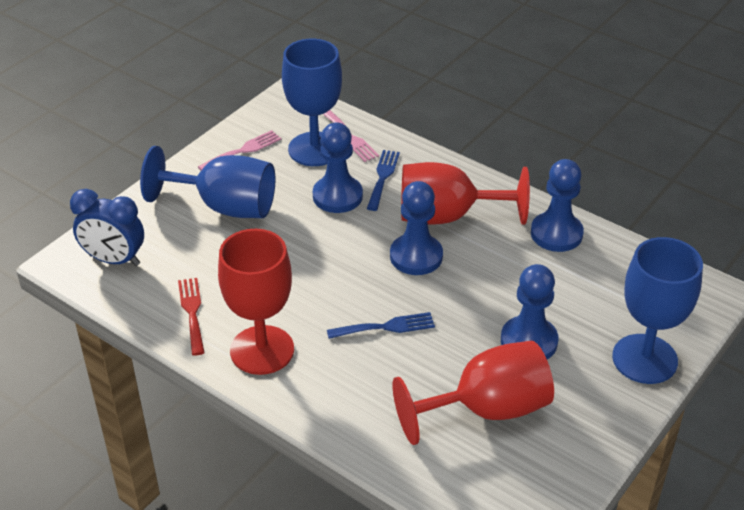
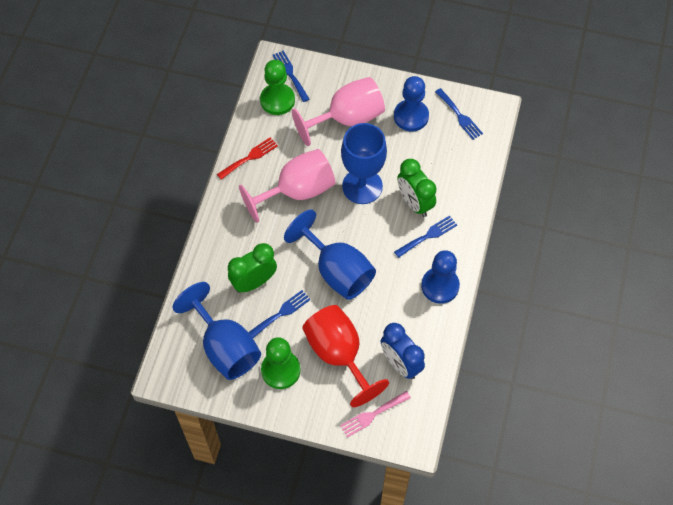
blue fork: [327,312,435,339] [367,150,400,211] = 2 -> [248,290,311,338] [273,51,309,102] [394,215,457,258] [435,88,483,140] = 4
blue pawn: [313,122,363,213] [390,181,443,275] [501,264,558,359] [531,159,584,252] = 4 -> [394,76,429,132] [421,250,460,304] = 2
green clock: none = 0 -> [228,243,277,293] [397,159,437,217] = 2
green pawn: none = 0 -> [260,60,295,115] [261,337,301,389] = 2
pink fork: [198,130,281,170] [323,110,379,162] = 2 -> [340,391,411,438] = 1
pink goblet: none = 0 -> [239,149,335,223] [292,77,385,146] = 2
red goblet: [218,229,294,375] [392,341,554,445] [401,162,530,225] = 3 -> [303,305,389,407] = 1

